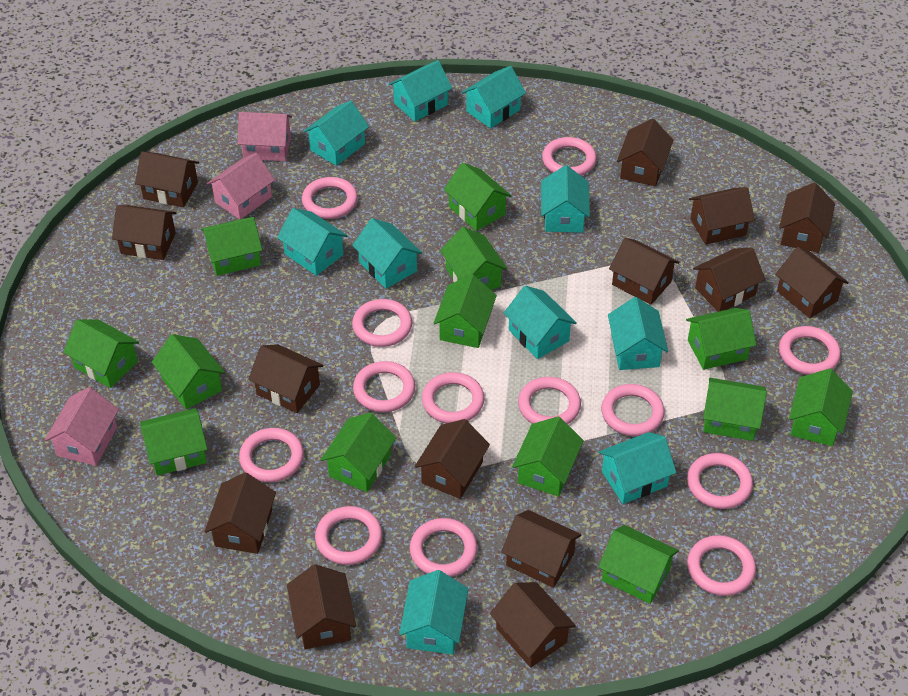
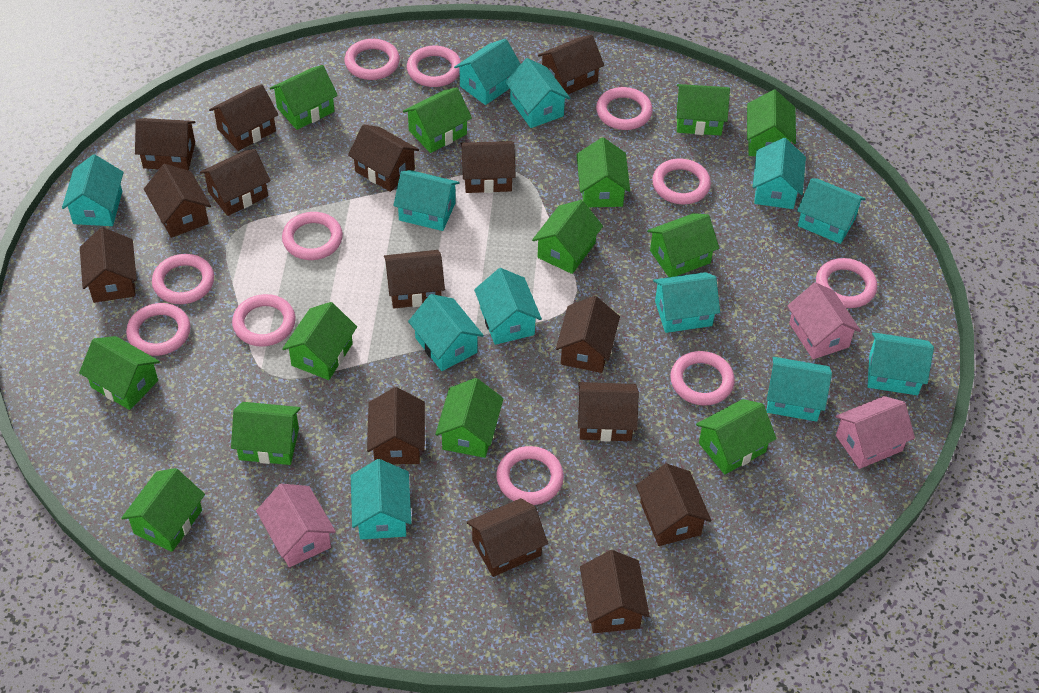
brown house: [112,205,176,260] [135,151,199,207] [204,473,276,554] [248,344,324,413] [287,564,356,649] [415,419,490,499] [490,582,576,668] [501,510,581,588] [609,238,679,305] [617,119,673,186] [689,187,755,245] [693,247,765,312] [775,247,849,318] [779,182,835,253] = 14 -> [80,227,137,303] [135,118,196,171] [144,164,211,238] [200,149,271,216] [209,85,278,151] [348,124,419,192] [367,387,425,464] [384,250,445,309] [461,141,516,193] [467,498,548,577] [538,35,604,94] [556,296,620,373] [578,382,639,442] [580,550,650,633] [636,464,712,546] = 15
pink ring: [239,428,304,482] [302,177,358,219] [315,506,383,565] [352,299,412,347] [353,361,415,412] [410,518,478,577] [422,372,484,423] [518,377,581,424] [542,137,597,176] [601,384,665,436] [687,453,753,509] [687,535,756,596] [779,326,841,375] = 13 -> [126,303,191,356] [152,254,214,304] [232,294,296,347] [282,212,343,260] [344,39,400,80] [407,46,461,87] [496,446,564,505] [596,87,653,130] [652,159,711,204] [670,351,735,406] [816,258,877,308] = 11
turquoise house: [277,208,348,276] [303,100,369,166] [352,218,422,289] [389,60,452,121] [399,570,468,655] [462,66,526,128] [504,286,577,359] [541,165,590,233] [599,432,676,504] [608,297,668,370] = 10 -> [62,154,124,226] [351,459,411,540] [393,170,460,231] [408,294,484,371] [454,39,521,105] [474,268,542,345] [505,58,571,128] [653,272,720,333] [753,138,806,209] [766,357,832,422] [797,178,865,244] [868,332,934,395] = 12

